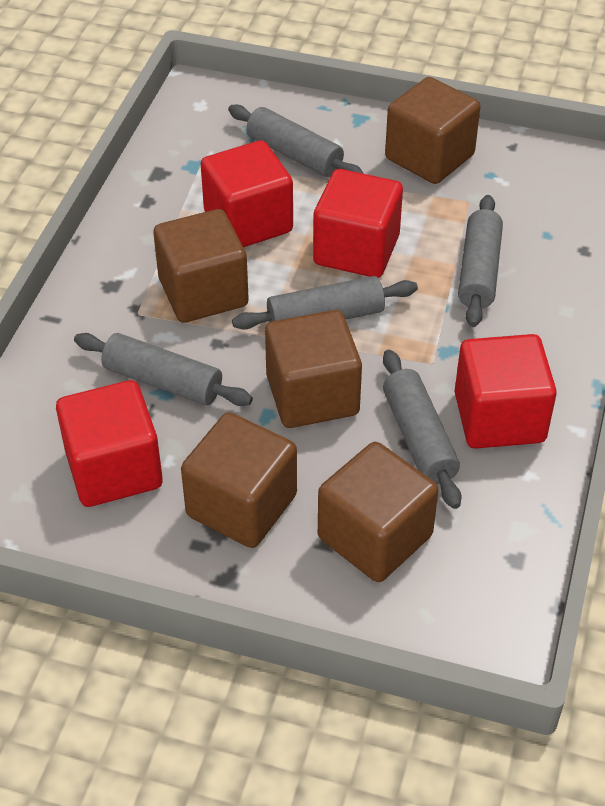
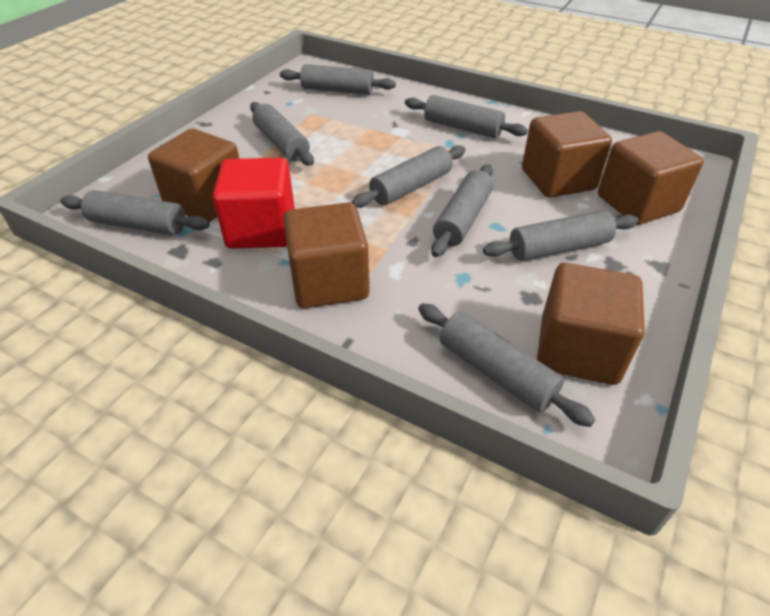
grey rolling pin: [74,333,253,406] [228,104,364,177] [232,276,418,330] [383,350,461,509] [458,195,503,327] = 5 -> [60,190,210,235] [250,102,314,166] [280,64,396,95] [352,145,466,208] [405,95,528,138] [418,303,596,427] [431,165,493,257] [483,210,638,261] = 8
red cube: [56,380,163,507] [201,140,293,247] [313,169,403,278] [454,334,557,449] = 4 -> [212,158,295,249] = 1

